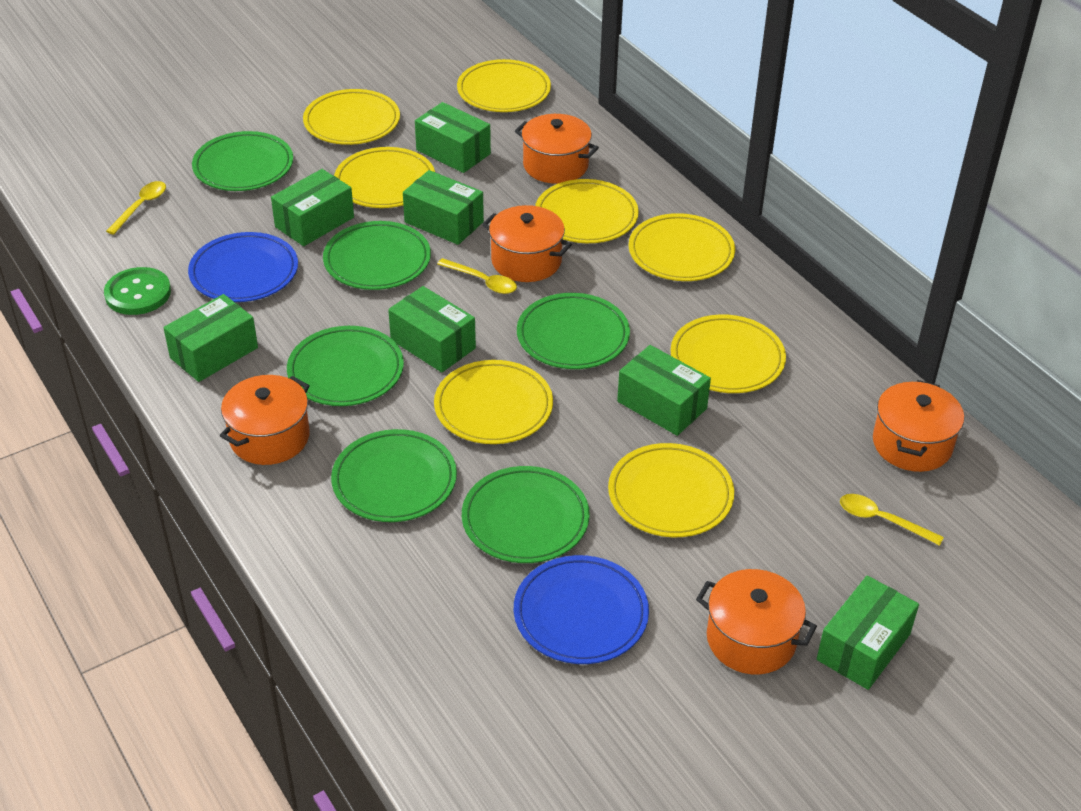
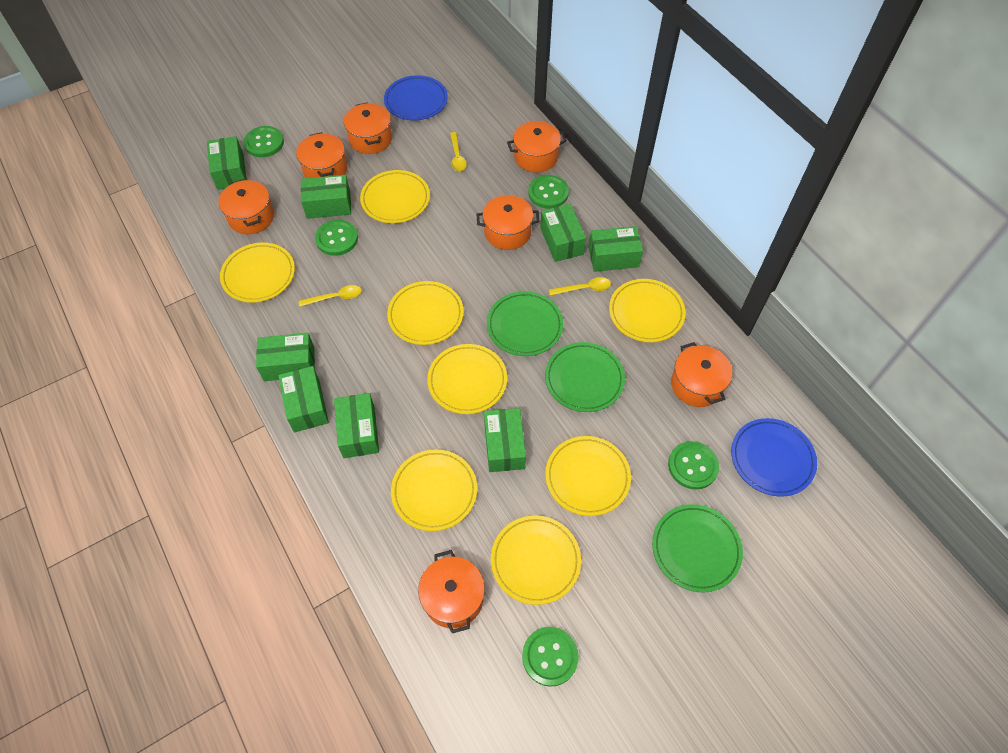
green box: [163,294,258,382] [271,169,354,246] [388,286,476,373] [403,170,484,245] [415,102,491,173] [617,345,711,436] [817,575,919,690] = 7 -> [207,136,247,190] [256,333,315,381] [278,366,329,432] [301,175,351,219] [334,393,379,458] [484,408,526,472] [540,204,586,262] [588,226,643,272] = 8
green button: [104,267,171,315] = 1 -> [244,126,284,157] [315,220,358,256] [522,627,579,687] [528,175,569,209] [668,441,719,490] = 5
green plate: [192,131,293,191] [287,326,404,406] [323,221,431,290] [331,429,457,522] [462,466,590,563] [517,293,630,369] = 6 -> [487,291,563,356] [545,342,625,412] [652,504,743,592] = 3
orange pot: [220,375,310,465] [482,205,572,282] [515,114,599,184] [696,569,817,674] [873,380,964,472] = 5 -> [219,179,274,234] [296,132,348,178] [344,102,392,154] [418,550,485,633] [477,195,540,250] [507,121,567,173] [671,342,732,407] = 7

